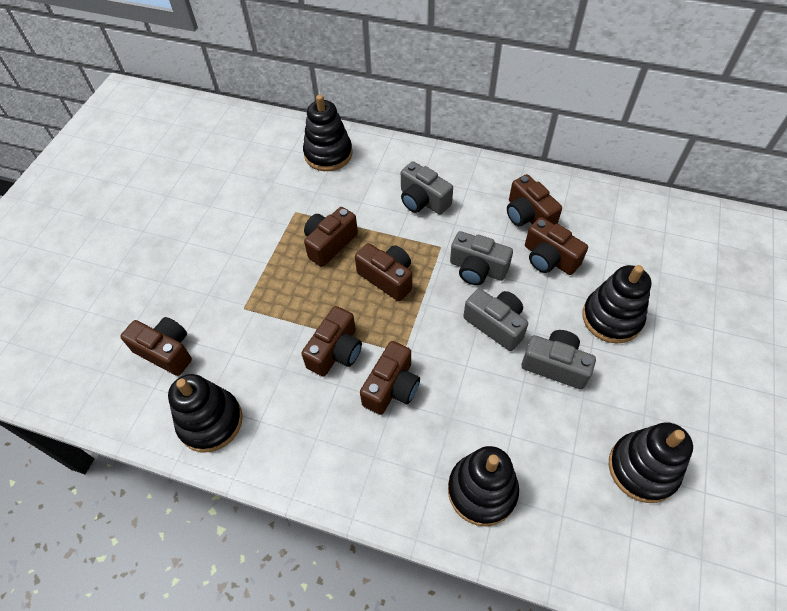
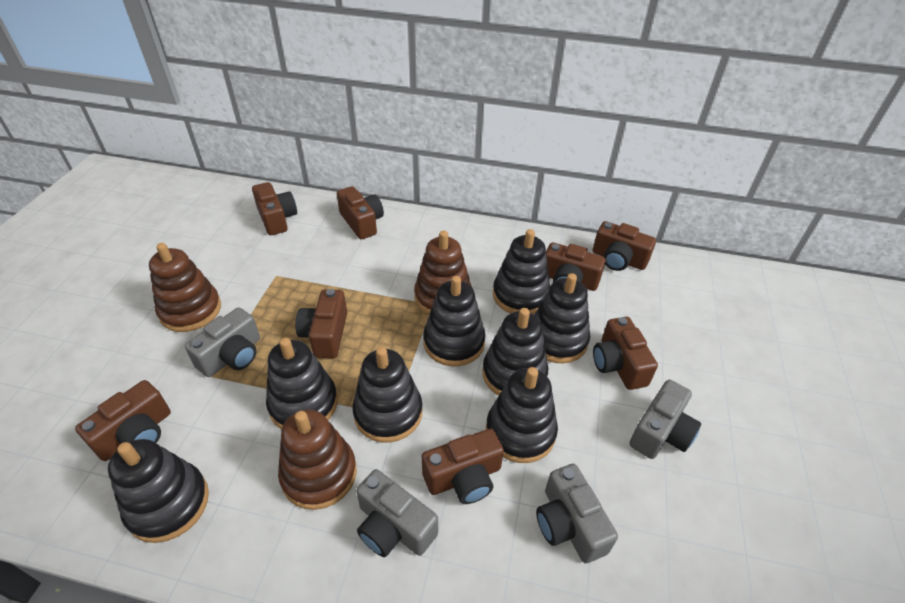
black stacking toy: [168,374,243,452] [303,95,352,171] [448,446,519,526] [582,265,651,343] [609,422,693,503] = 5 -> [108,439,209,543] [266,338,338,429] [352,347,423,443] [423,276,486,366] [483,308,548,396] [486,367,558,463] [493,229,550,314] [534,273,590,363] = 8
brown camera: [120,317,192,376] [301,306,362,377] [304,207,358,267] [355,243,412,301] [360,341,420,415] [507,174,562,226] [525,217,588,275] = 7 -> [75,380,171,461] [252,182,297,235] [295,289,347,358] [337,186,384,239] [422,429,504,504] [545,242,606,291] [593,221,656,271] [593,317,658,390] = 8
brown stacking toy: none = 0 -> [149,243,221,332] [278,409,357,510] [414,231,472,315] = 3

